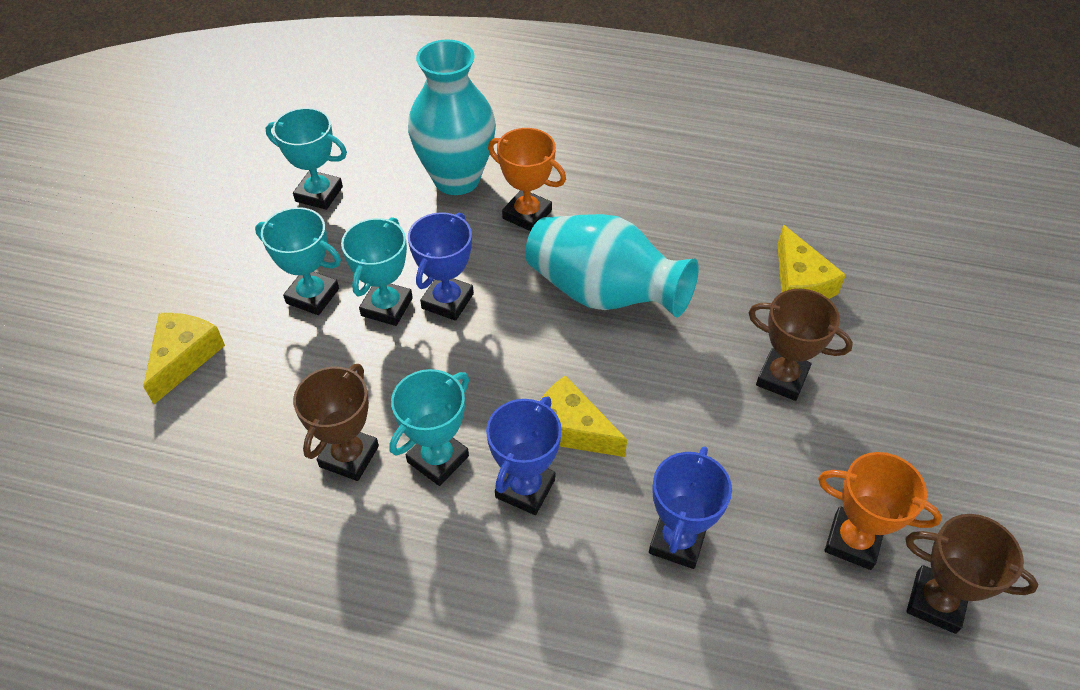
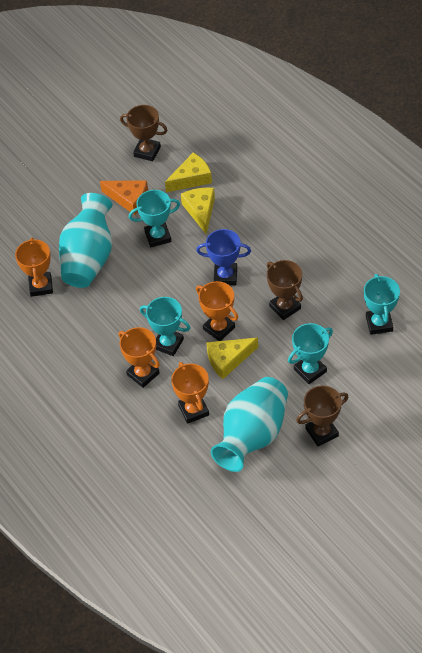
blue trophy: [408,212,474,321] [486,396,562,515] [649,446,732,569] = 3 -> [196,229,251,285] = 1
orange cheese: none = 0 -> [100,180,148,215] = 1
orange trophy: [488,128,566,231] [818,452,942,570] = 2 -> [15,238,53,297] [119,327,160,388] [171,362,209,424] [196,281,238,341] = 4

